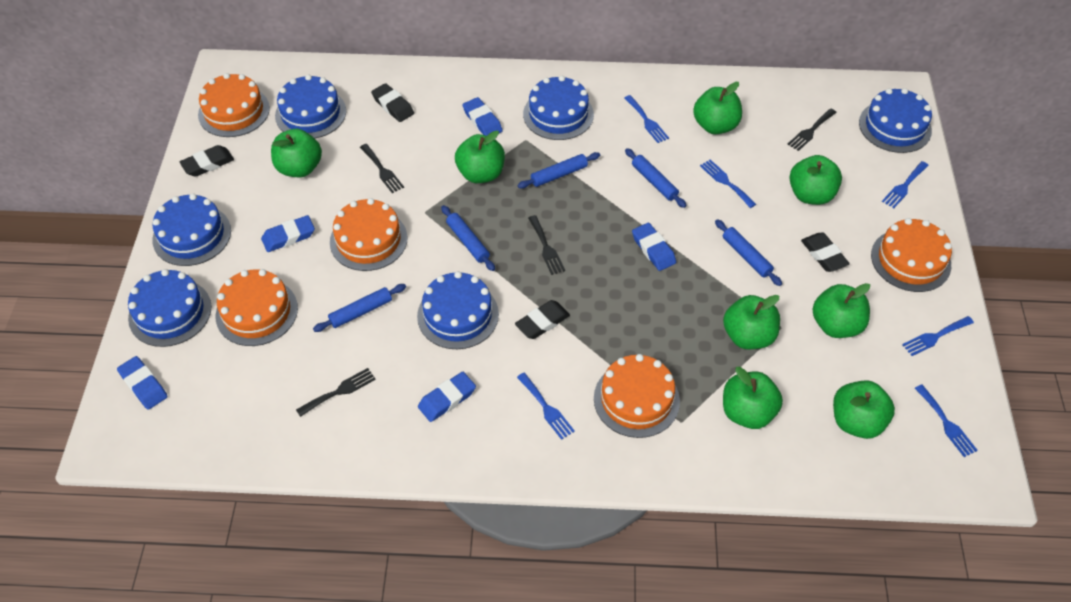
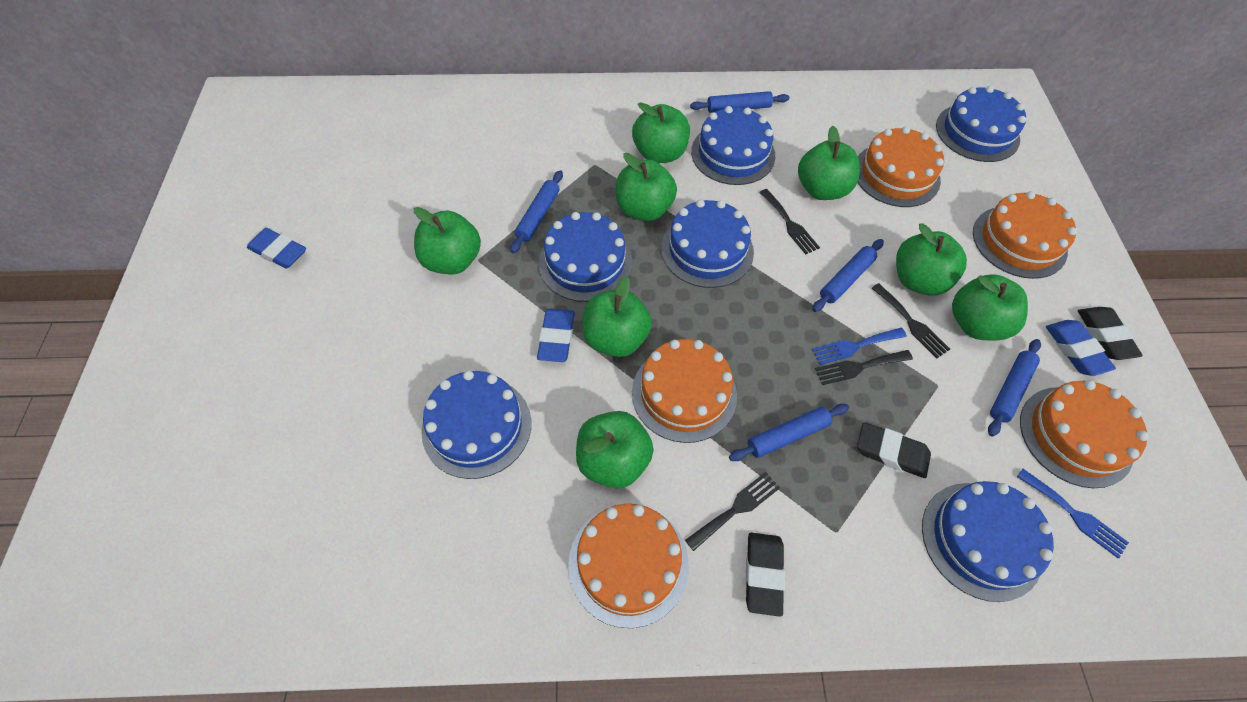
black eraser: [180,145,234,177] [371,83,414,122] [515,300,570,339] [801,232,850,272] = 4 -> [746,533,785,617] [857,422,931,478] [1078,307,1143,360] = 3
blue eraser: [117,356,168,410] [261,215,315,252] [418,372,476,422] [463,97,503,136] [632,223,676,271] = 5 -> [247,228,306,269] [537,308,575,362] [1046,320,1116,376] = 3
blue fork: [517,372,575,440] [624,95,669,143] [700,159,756,208] [882,161,929,208] [902,316,974,356] [915,384,978,457] = 6 -> [812,328,907,365] [1017,469,1129,558] = 2

